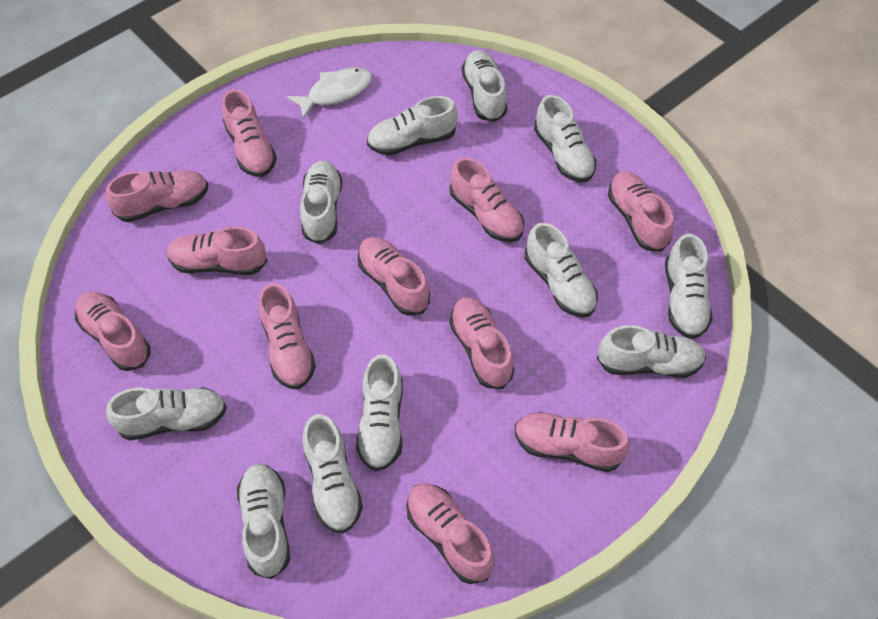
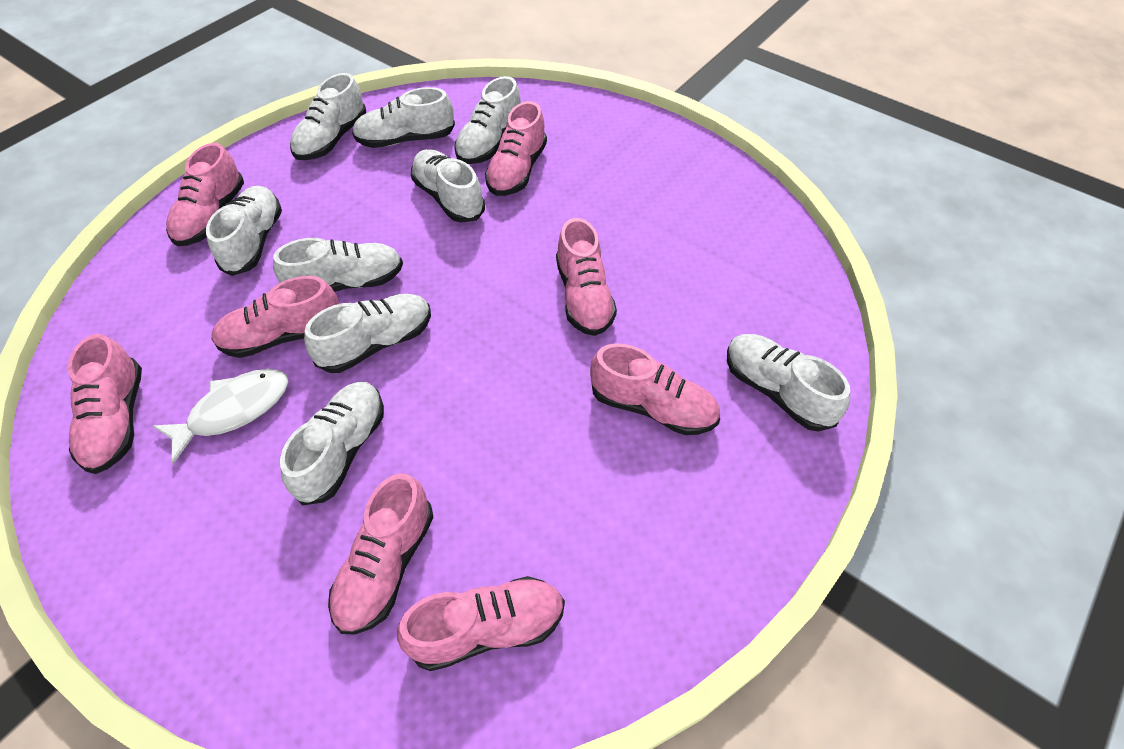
pink shoe: [75,292,151,371] [106,170,209,222] [166,227,267,275] [222,89,277,177] [258,283,316,390] [358,237,430,316] [406,483,495,584] [449,297,514,389] [450,158,524,242] [515,412,630,472] [608,172,674,252] = 11 -> [68,334,142,474] [166,143,244,246] [211,276,339,358] [328,473,433,634] [397,576,565,671] [485,101,547,196] [556,218,617,336] [590,343,720,435] = 8
white shoe: [106,387,227,440] [237,464,290,579] [300,161,342,244] [303,414,363,534] [356,354,403,471] [367,96,458,156] [462,50,507,122] [525,223,598,317] [534,95,596,182] [597,325,706,378] [665,234,713,339] = 11 -> [206,186,282,276] [273,238,403,292] [280,382,384,505] [290,73,366,160] [304,294,431,373] [352,87,455,148] [411,149,485,222] [454,76,521,164] [727,334,850,431] = 9

